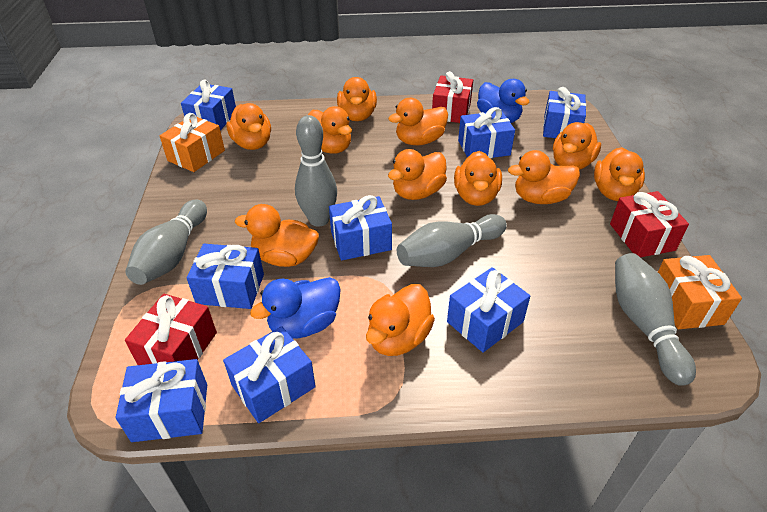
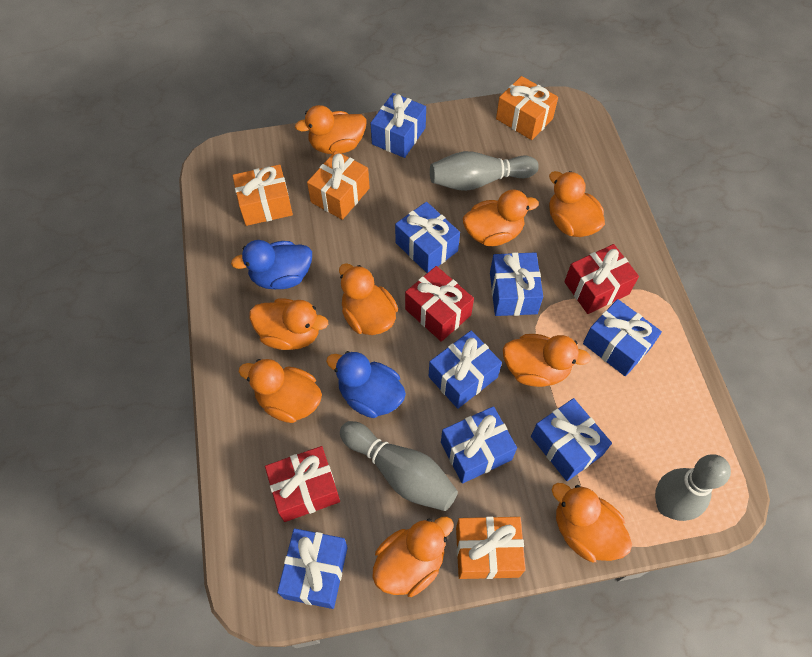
grey bowling pin: [125,200,207,285] [295,115,337,227] [397,214,507,267] [615,253,696,386] = 4 -> [340,421,458,511] [430,151,539,191] [655,454,731,521] = 3
orange duck: [226,103,271,150] [235,204,319,267] [308,106,352,154] [337,77,377,121] [366,284,435,356] [388,98,448,145] [388,149,447,200] [454,151,502,206] [508,150,580,204] [553,122,601,170] [594,147,645,201] = 11 -> [239,359,322,423] [249,299,328,350] [295,105,366,154] [339,263,398,335] [372,517,454,597] [463,189,539,246] [503,334,591,387] [549,171,605,237] [552,483,632,562] = 9
orange gift: [160,113,225,172] [658,255,742,329] = 2 -> [233,165,293,226] [307,151,370,220] [456,516,526,579] [496,76,558,140] = 4

